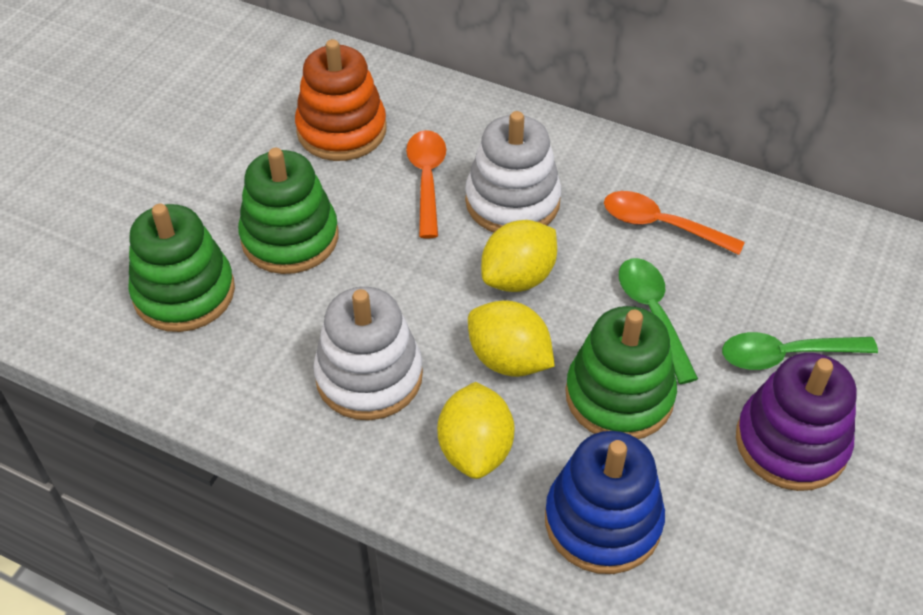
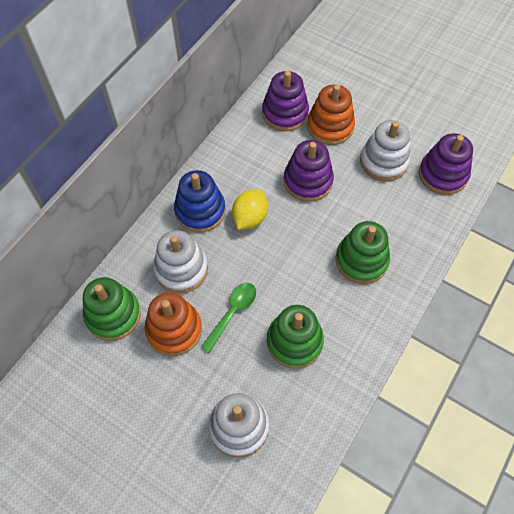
green spoon: [619,258,698,384] [722,332,878,370] = 2 -> [201,283,256,353] = 1
orange spoon: [406,130,446,238] [604,191,745,255] = 2 -> none = 0
orange stacking toy: [295,39,387,161] = 1 -> [145,292,202,356] [307,84,355,145] = 2
purple stacking toy: [736,353,856,491] = 1 -> [262,71,309,131] [284,140,334,202] [419,133,473,195] = 3
white stacking toy: [313,287,423,420] [465,111,561,232] = 2 -> [153,230,208,293] [208,393,269,458] [360,120,410,181] = 3
yellow lemon: [437,382,515,479] [468,300,555,377] [481,220,557,292] = 3 -> [232,189,268,230] = 1

